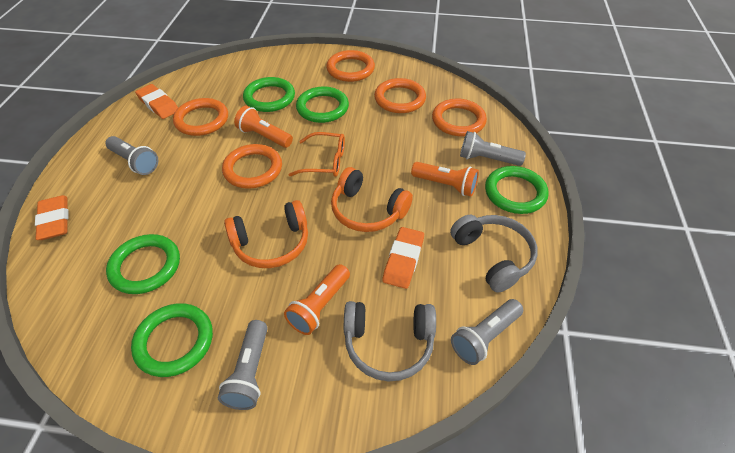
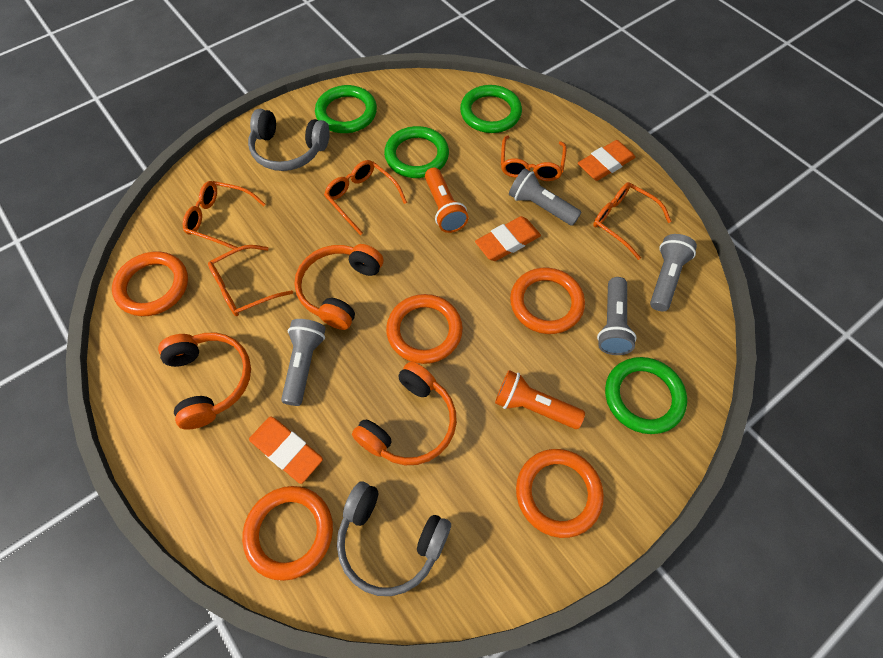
green ring: [106,234,180,294] [131,303,213,377] [243,77,295,112] [296,87,349,123] [485,166,549,214] = 5 -> [315,85,377,133] [384,126,449,178] [460,85,522,133] [605,357,687,434] = 4
orange flashlight: [234,106,293,148] [284,264,350,335] [411,162,479,196] = 3 -> [425,167,469,233] [495,370,585,429] = 2
orange glasses: [288,132,345,177] = 1 -> [182,181,266,252] [208,245,293,316] [324,160,407,235] [501,135,567,181] [593,182,671,260] = 5
orange headphones: [224,200,308,268] [331,167,413,232] = 2 -> [158,333,251,430] [294,244,383,330] [352,362,457,465] = 3

